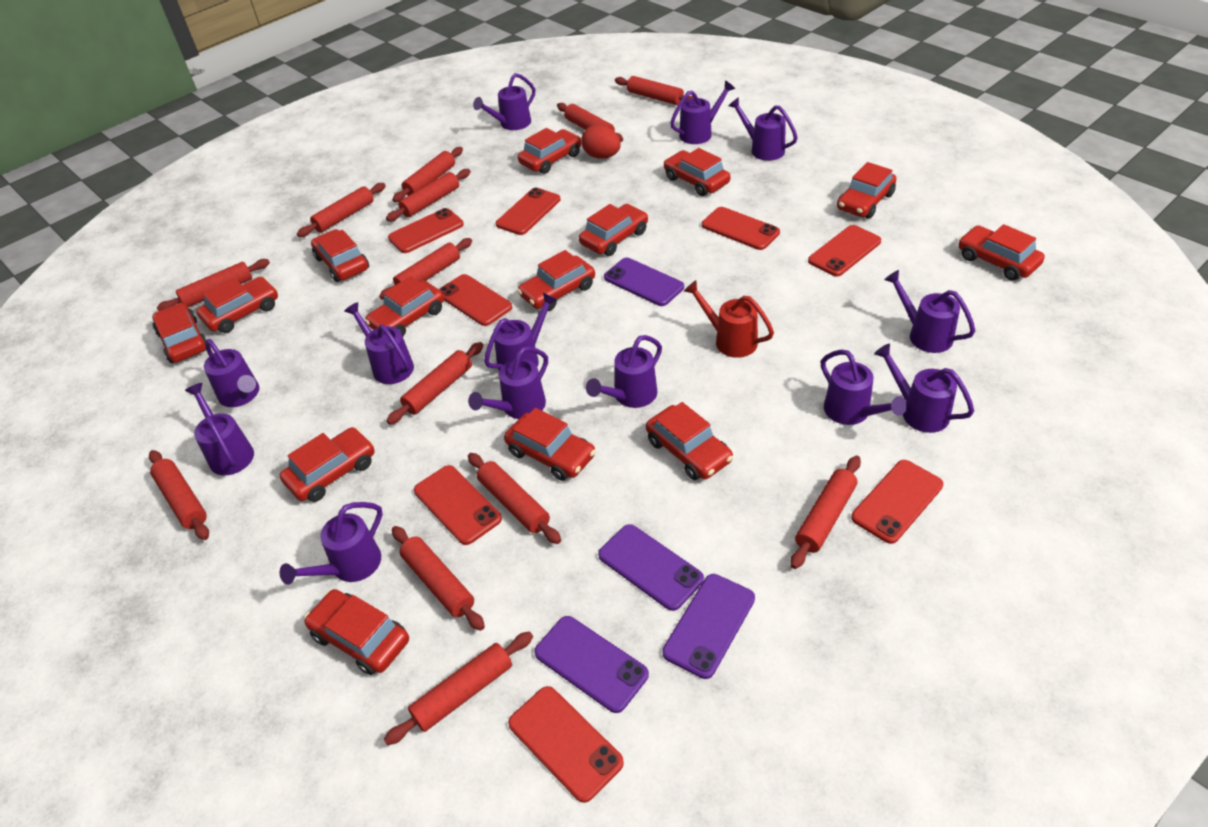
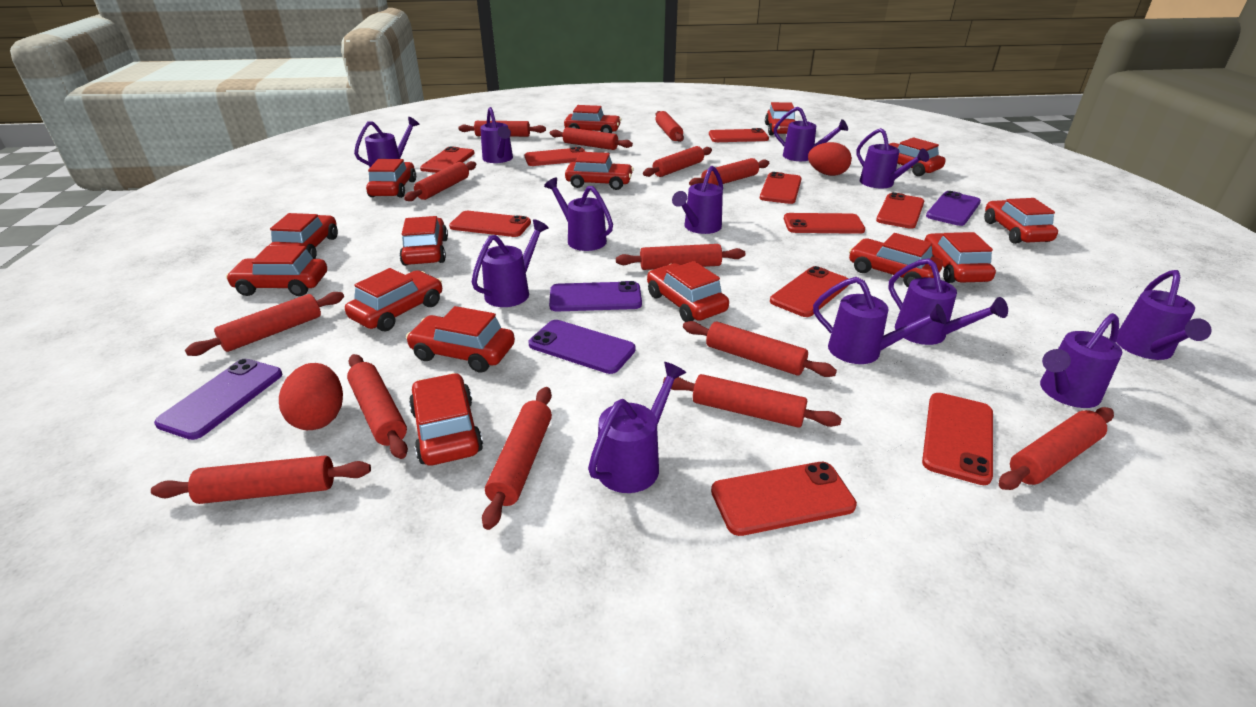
purple watering can: [185,383,254,476] [204,339,259,407] [280,502,383,585] [344,302,414,384] [468,346,548,419] [473,73,535,130] [484,292,557,371] [586,335,662,408] [670,81,735,144] [728,97,798,161] [821,350,907,425] [874,343,974,433] [884,270,975,353] = 13 -> [354,117,419,167] [472,219,549,307] [480,107,513,163] [544,178,613,251] [588,362,686,493] [672,166,723,234] [774,107,848,161] [813,277,947,364] [856,128,929,188] [888,258,1008,345] [1040,313,1122,408] [1116,270,1211,360] = 12
red car: [152,303,207,363] [196,277,278,333] [280,427,375,502] [304,589,409,675] [311,229,369,282] [365,276,444,336] [504,408,596,481] [517,250,595,311] [518,128,581,174] [579,204,648,256] [646,402,733,480] [664,148,730,196] [837,162,897,219] [958,224,1045,280] = 14 -> [226,246,327,296] [268,213,338,259] [345,268,442,331] [366,159,416,198] [399,216,448,266] [406,306,515,372] [409,373,483,466] [564,105,621,133] [565,152,634,190] [647,261,729,322] [765,102,795,135] [849,233,943,287] [889,137,946,176] [924,232,996,283] [984,198,1058,244] = 15
red egg: [581,125,621,159] = 1 -> [279,363,343,430] [808,142,852,176] = 2
red phone: [388,208,464,253] [414,465,502,545] [439,274,512,326] [496,188,561,235] [508,686,624,803] [702,207,780,250] [808,225,881,276] [851,460,944,544] = 8 -> [420,146,475,173] [449,211,531,237] [525,147,586,166] [709,128,769,142] [711,462,857,536] [760,172,802,204] [770,266,849,317] [784,213,865,234] [876,192,924,229] [922,393,993,485] = 10
red rolling pin: [149,450,209,540] [156,259,270,311] [297,183,386,237] [379,238,472,299] [384,631,533,745] [386,169,470,221] [387,342,484,425] [392,526,485,631] [393,147,463,202] [468,453,561,544] [557,103,623,142] [615,76,694,105] [791,456,861,569] = 13 -> [151,455,371,504] [185,292,344,356] [347,354,408,459] [404,161,476,201] [458,121,546,137] [482,387,552,530] [550,127,633,150] [616,244,745,270] [643,146,712,177] [655,111,684,142] [663,374,842,428] [683,321,837,377] [689,158,769,186] [999,407,1114,490] = 14
red watering can: [684,280,774,358] = 1 -> none = 0

